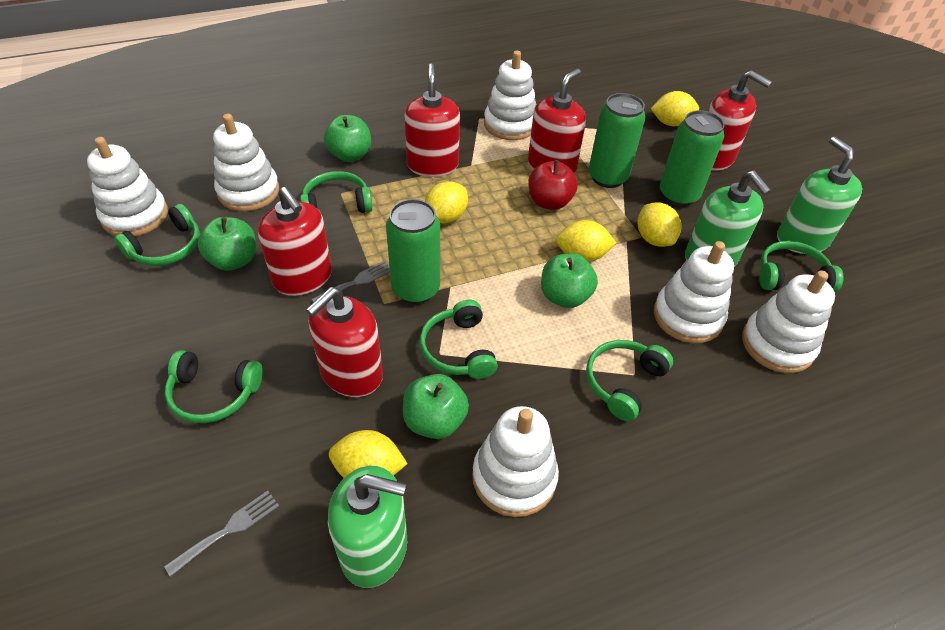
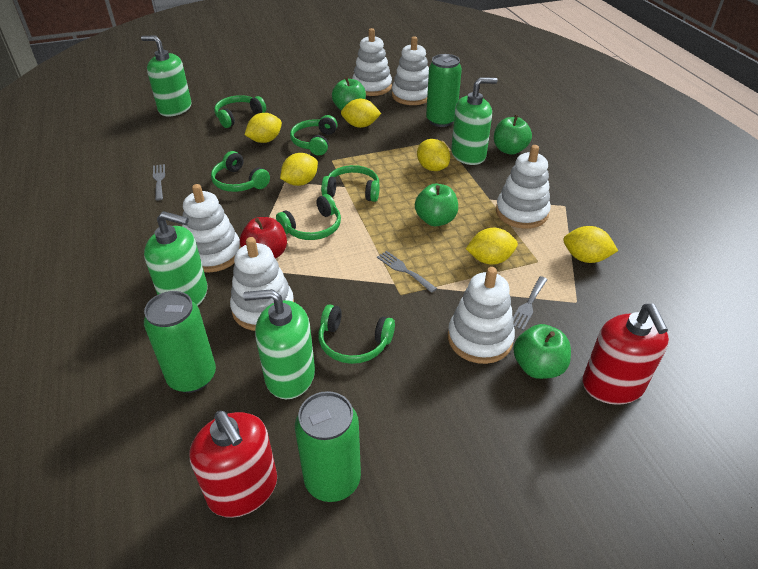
green soap dispenser: [328,466,407,588] [685,171,771,266] [777,137,862,254] = 3 -> [141,36,192,117] [144,211,208,306] [243,289,315,399] [451,77,498,165] = 4
grey fork: [164,491,279,577] [311,261,390,303] = 2 -> [153,164,165,201] [377,251,437,293] [513,276,548,330] = 3
red soap dispenser: [258,187,332,296] [306,287,383,397] [404,63,460,177] [528,68,586,173] [708,70,772,171] = 5 -> [190,411,277,518] [582,304,669,405] = 2
yellow lemon: [329,430,408,478] [425,181,468,224] [556,220,616,262] [637,202,681,247] [651,91,699,126] = 5 -> [245,113,282,143] [280,153,318,186] [341,99,381,128] [417,139,450,171] [466,228,518,264] [563,226,618,263] = 6

